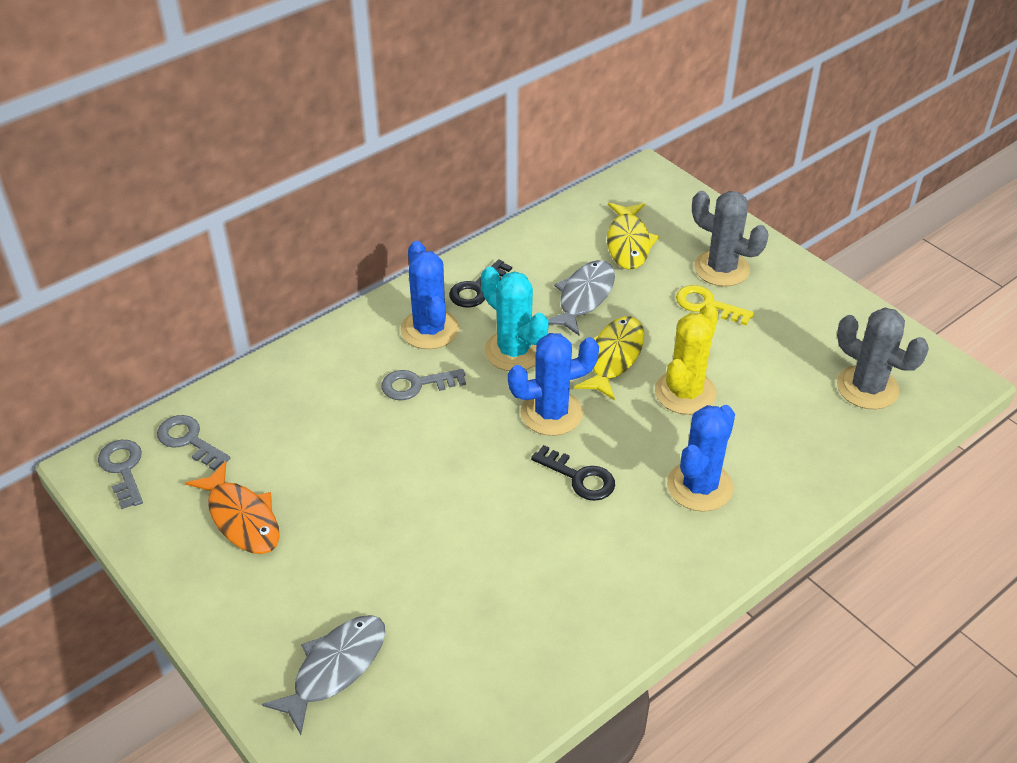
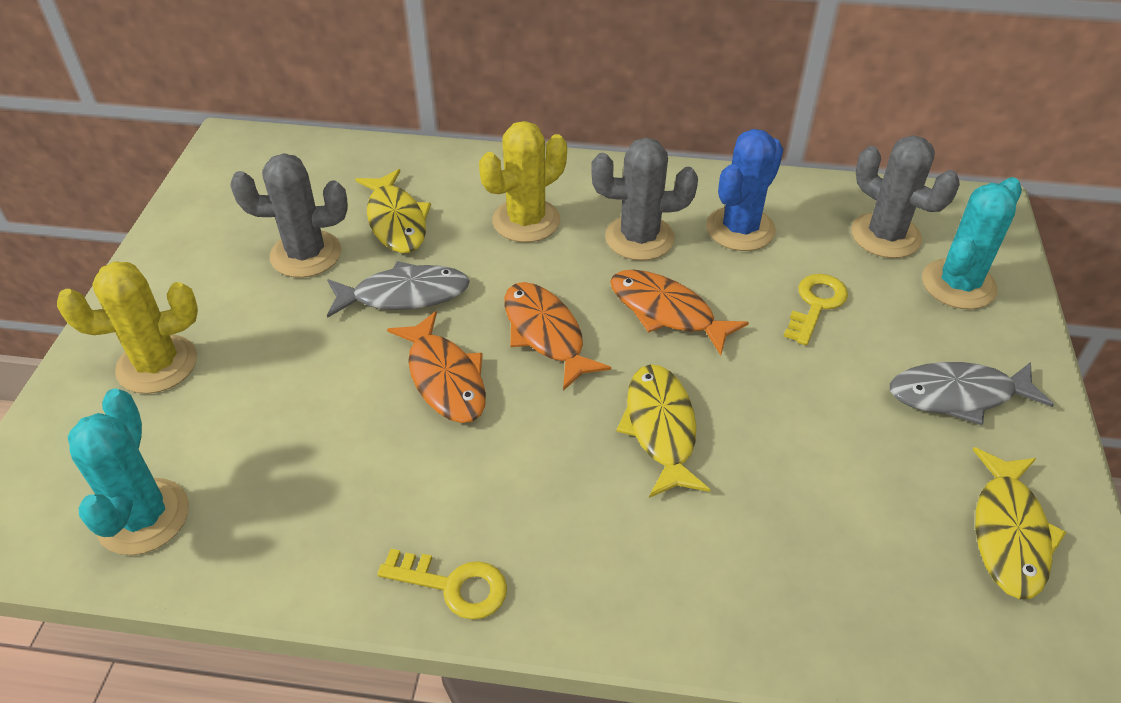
black key: [449,259,512,308] [531,445,615,501] = 2 -> none = 0
blue cactus: [400,241,459,349] [508,333,599,436] [667,405,735,512] = 3 -> [706,129,784,251] = 1
grey cactus: [692,191,769,286] [837,308,929,409] = 2 -> [230,153,348,278] [591,138,698,261] [851,135,960,258] = 3
grey key: [98,440,143,509] [157,415,230,471] [381,369,466,400] = 3 -> none = 0
orange fish: [185,461,280,554] = 1 -> [387,311,486,423] [504,282,611,391] [610,270,749,356] = 3
turquoise cactus: [481,266,549,371] = 1 -> [68,389,189,555] [922,177,1022,309] = 2
yellow cactus: [655,303,718,415] = 1 -> [57,261,198,394] [479,121,567,242] = 2
yellow fish: [574,316,645,400] [607,203,659,270] = 2 -> [355,169,431,253] [616,364,710,498] [972,447,1066,599] = 3
yellow key: [676,285,754,325] = 1 -> [378,549,507,620] [783,274,848,345] = 2

